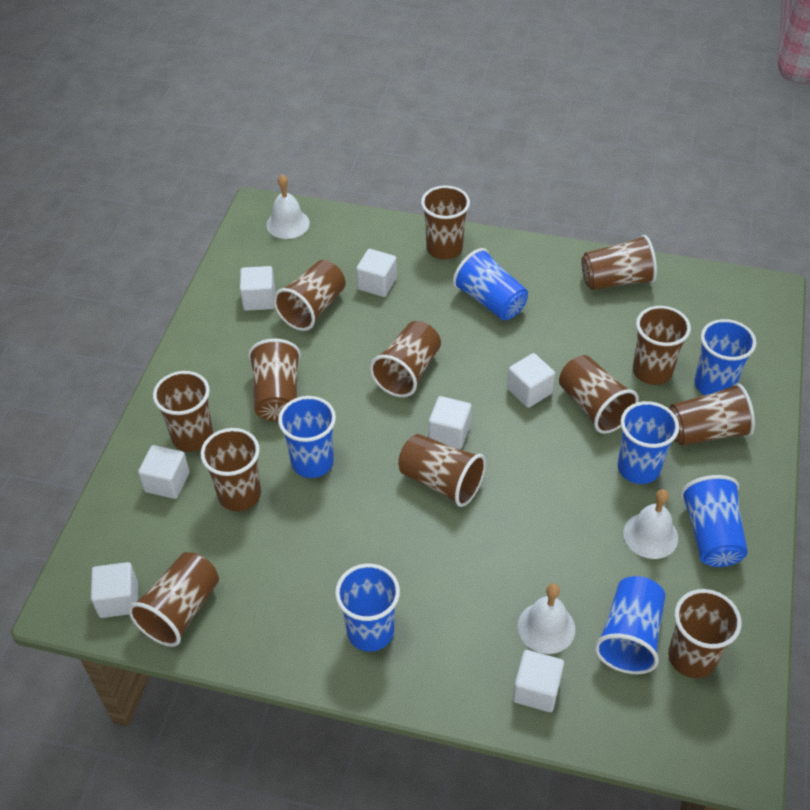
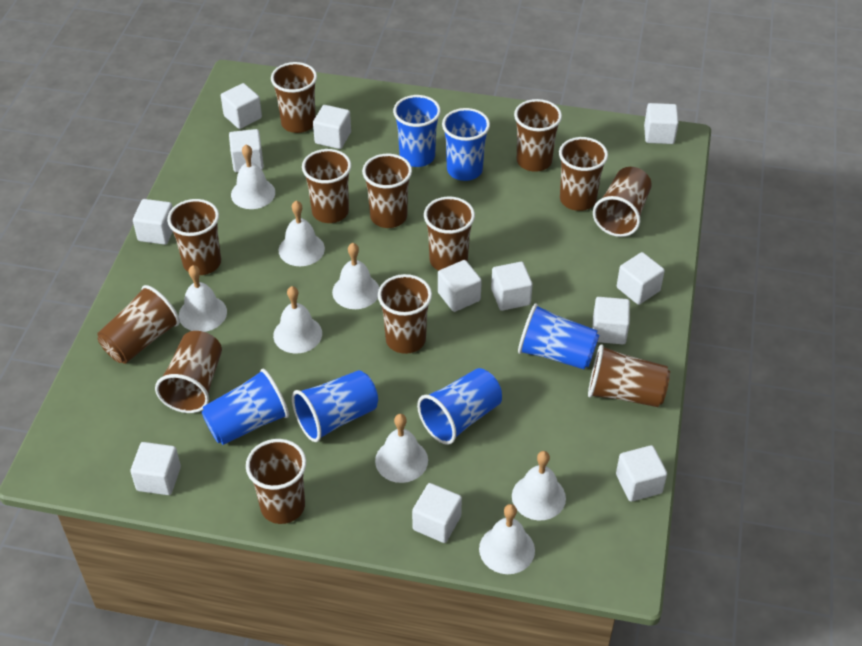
blue cup: [278,396,336,478] [335,564,400,652] [453,248,528,320] [595,576,665,674] [618,401,679,484] [680,475,748,567] [694,319,756,395] = 7 -> [202,369,289,445] [292,370,378,442] [393,95,441,167] [417,368,502,445] [442,108,490,181] [518,303,600,369] = 6
white bell: [267,174,310,239] [518,583,575,654] [623,489,678,559] = 3 -> [179,265,227,332] [231,145,275,209] [273,286,322,353] [279,201,325,266] [332,243,379,309] [375,414,428,483] [479,504,535,574] [512,451,566,520] = 8
white cube: [91,562,138,618] [138,445,190,499] [240,266,275,311] [356,249,397,297] [429,396,472,449] [507,353,555,408] [513,650,564,712] = 7 -> [130,442,181,495] [133,199,173,245] [221,83,262,129] [229,129,264,172] [313,105,351,149] [412,483,462,543] [438,260,482,312] [491,262,533,311] [592,297,630,344] [616,445,667,502] [617,252,665,305] [644,103,679,144] = 12

